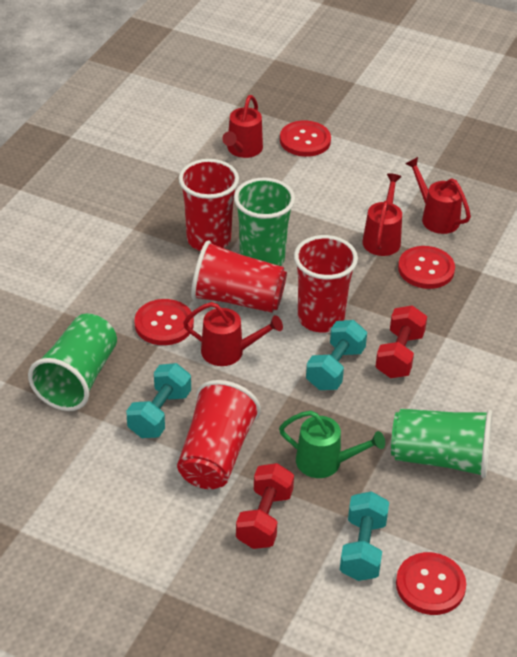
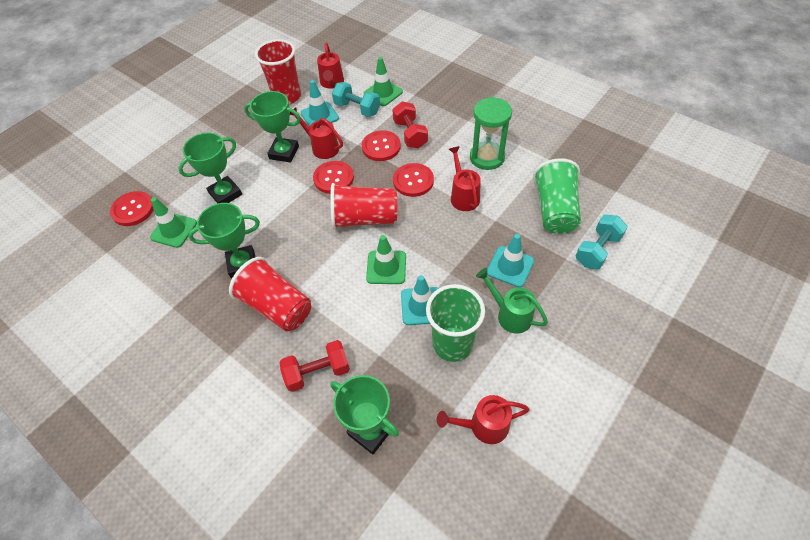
green cup: [28,314,117,411] [234,177,295,266] [391,409,492,478] = 3 -> [426,284,485,362] [533,158,581,234] = 2
green hourglass: none = 0 -> [470,97,512,170] = 1
green traffic cone: none = 0 -> [150,197,197,248] [364,57,403,106] [366,235,406,284] = 3
green trophy: none = 0 -> [178,133,242,203] [188,203,260,278] [244,91,301,163] [330,375,399,455] = 4
red cup: [177,380,261,489] [178,159,239,251] [191,240,287,313] [294,235,358,333] = 4 -> [229,257,311,331] [255,39,301,104] [330,183,397,229] = 3
turquoise dumbbell: [126,363,191,438] [306,320,367,390] [340,491,389,581] = 3 -> [332,82,380,117] [576,215,628,269] = 2
turquoise traffic cone: none = 0 -> [301,80,339,127] [401,275,439,325] [487,234,534,287] = 3

